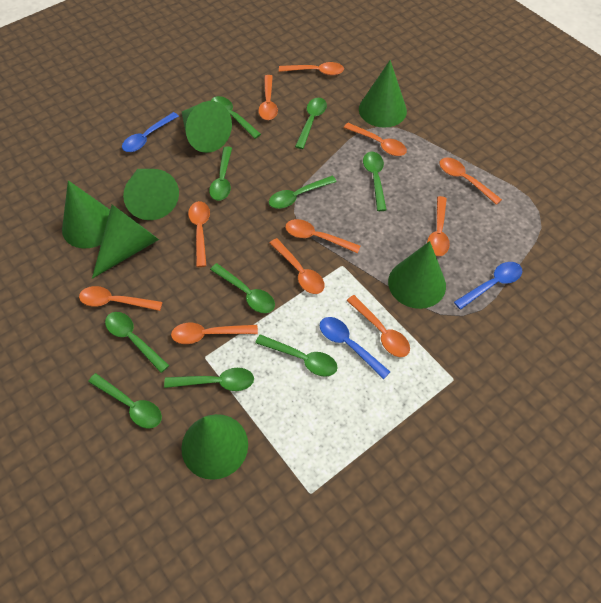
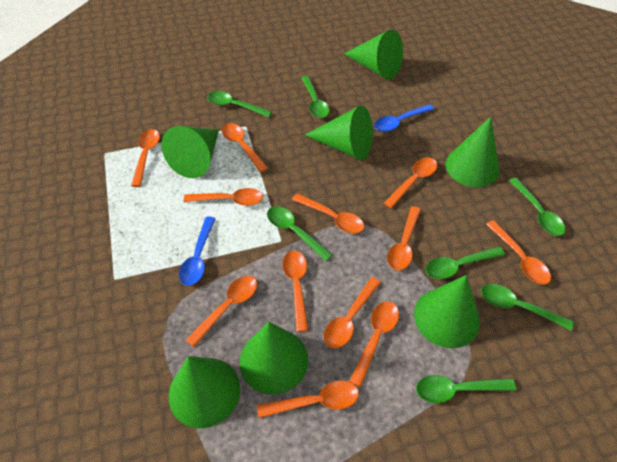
blue spoon: [122,112,179,152] [320,317,390,379] [454,262,522,310] = 3 -> [179,216,216,286] [374,104,434,132] = 2
green spoon: [88,373,162,428] [105,312,169,373] [164,368,254,391] [209,146,232,201] [210,263,275,313] [211,96,261,139] [255,334,338,377] [269,176,337,209] [295,98,327,149] [363,152,387,211] = 10 -> [207,91,272,117] [267,206,332,261] [301,76,330,118] [416,375,516,403] [425,247,505,279] [481,284,574,331] [509,177,565,236] = 7
orange spoon: [79,286,163,311] [171,323,258,344] [188,201,210,267] [258,75,278,120] [270,238,325,294] [279,62,344,75] [285,219,361,253] [344,123,407,156] [346,295,410,357] [427,196,450,256] [439,157,502,205] = 11 -> [131,129,160,187] [183,188,263,206] [186,276,257,347] [222,123,268,173] [257,380,359,418] [282,251,308,332] [292,193,364,233] [324,277,381,348] [349,301,399,387] [384,157,437,208] [387,206,421,270] [486,220,551,285] = 12

